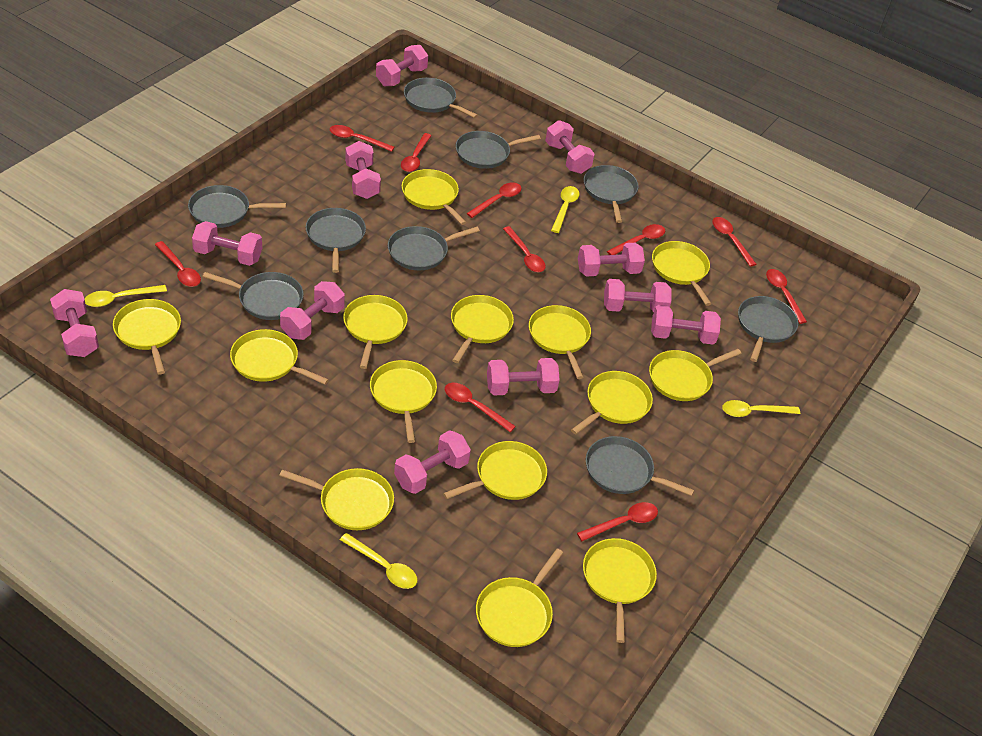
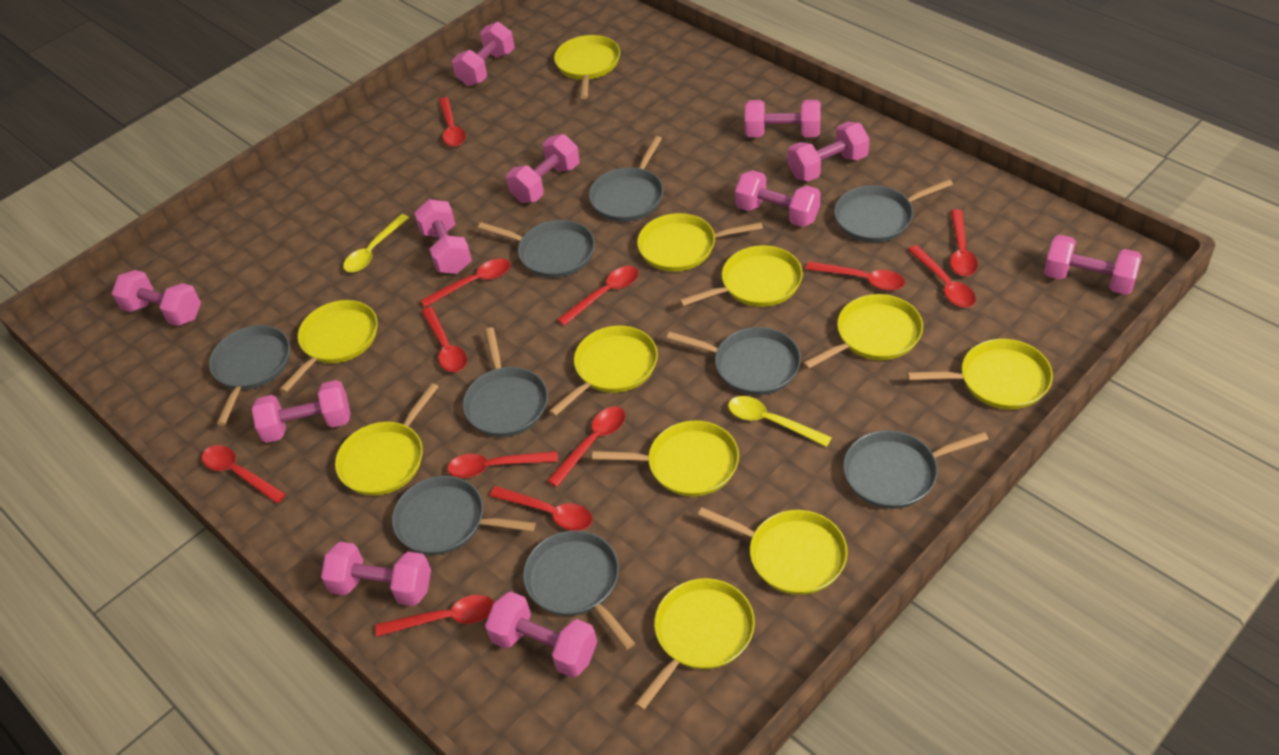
red spoon: [155,241,201,287] [330,125,395,152] [401,133,431,172] [445,383,516,432] [467,182,522,218] [503,226,546,272] [577,502,658,541] [607,224,665,255] [712,217,757,267] [766,269,807,324] = 10 -> [202,445,286,503] [375,595,494,637] [420,259,511,307] [421,307,467,372] [439,97,466,147] [447,451,558,478] [490,486,593,531] [547,407,625,487] [557,266,639,326] [806,261,905,291] [908,245,976,308] [950,209,978,276] = 12
yellow pan: [113,299,181,375] [230,329,329,385] [279,468,394,530] [343,295,408,369] [370,360,437,443] [402,169,467,225] [443,441,547,500] [451,295,514,363] [476,548,563,647] [529,305,591,379] [571,371,653,435] [583,538,657,643] [649,349,741,401] [652,241,711,306] = 14 -> [279,300,378,393] [335,383,439,496] [549,326,658,416] [554,35,620,99] [592,420,739,497] [635,578,755,710] [637,213,763,272] [679,245,803,307] [698,508,848,595] [803,294,923,369] [907,339,1053,409] = 11
yellow spoon: [85,285,167,307] [340,533,417,589] [551,186,580,233] [722,400,800,417] = 4 -> [343,214,409,272] [728,396,832,447] = 2

